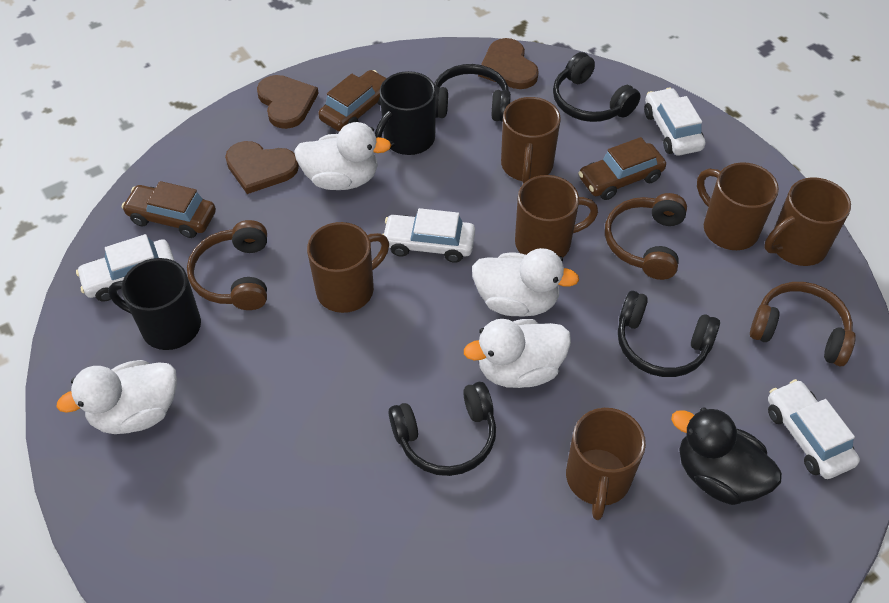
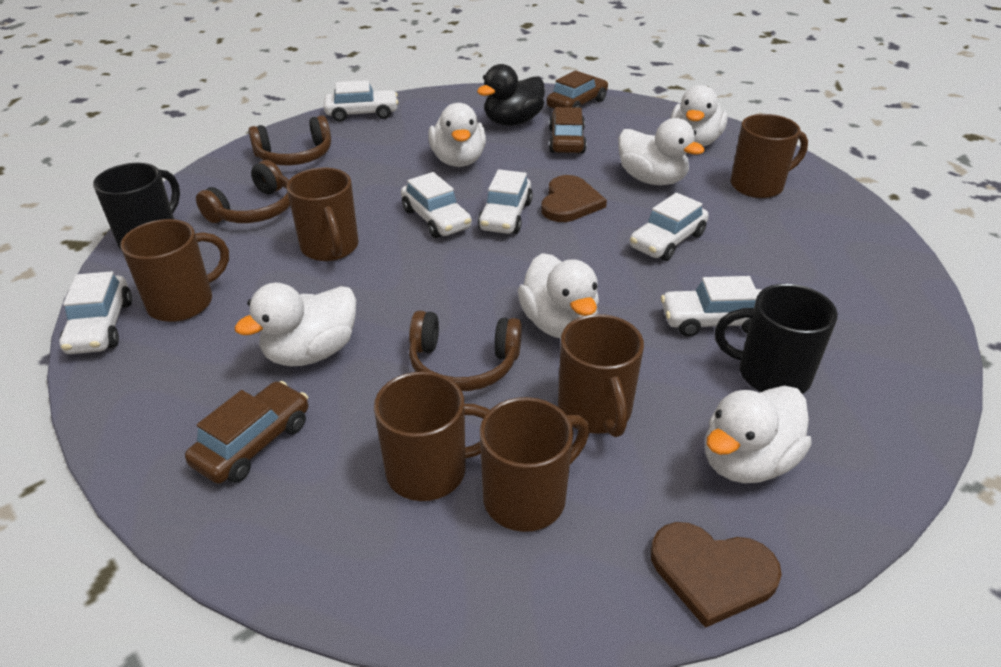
black headphones: [389,382,496,476] [434,64,511,122] [553,52,641,122] [618,291,720,377] = 4 -> none = 0
brown heart: [225,141,299,194] [257,75,319,129] [478,38,539,89] = 3 -> [541,175,607,222] [651,522,782,628] = 2
white car: [76,234,175,301] [382,208,475,263] [644,88,706,156] [768,379,860,479] = 4 -> [59,271,132,354] [324,80,398,122] [401,172,472,238] [478,169,533,234] [630,193,709,261] [661,276,762,337] = 6
white duck: [56,360,177,434] [294,122,392,190] [464,319,571,388] [472,248,579,317] = 4 -> [234,283,356,366] [428,103,486,167] [518,253,599,338] [618,118,705,185] [670,85,728,147] [705,386,812,483] = 6

